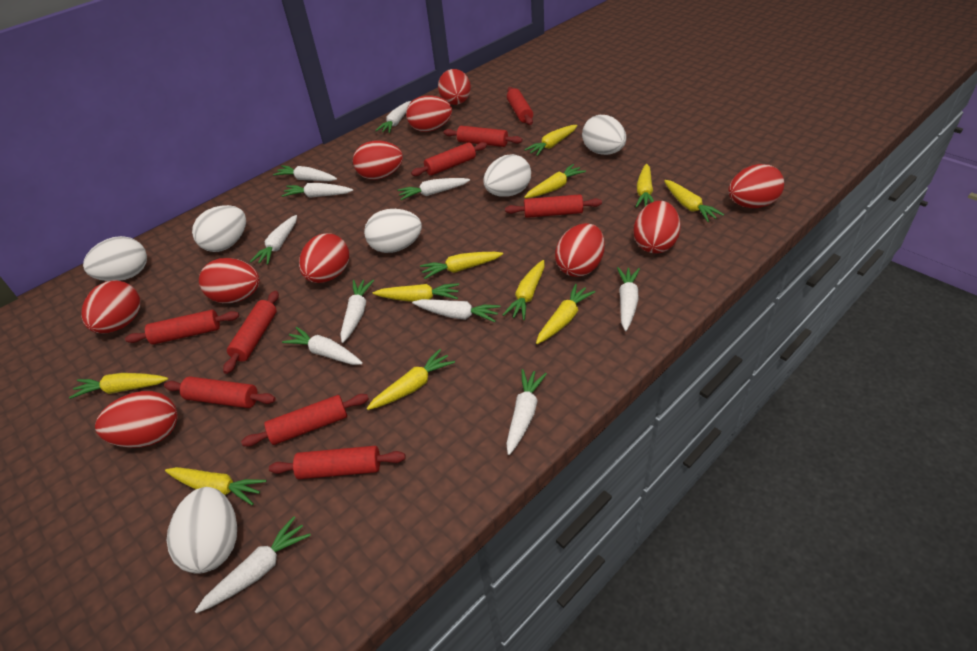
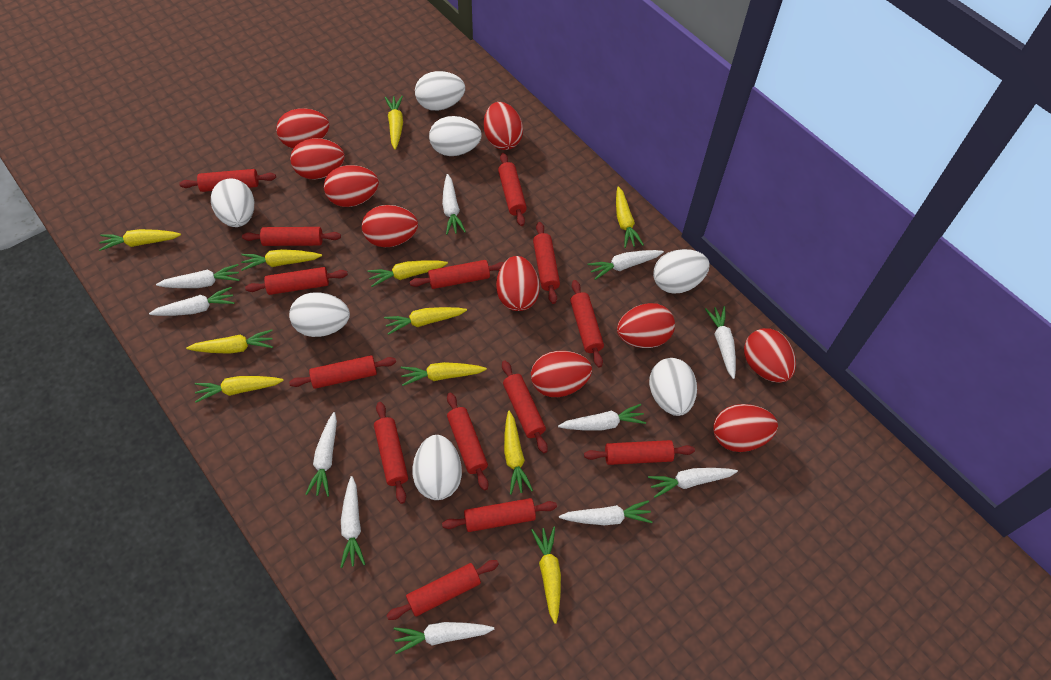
red rolling pin: [125,310,239,345] [164,376,276,408] [223,291,279,374] [241,394,369,447] [269,446,406,479] [411,142,487,176] [443,126,522,147] [505,194,602,218] [507,87,533,125] = 9 -> [179,169,276,192] [242,227,341,246] [245,267,348,295] [289,355,396,389] [374,402,408,504] [386,560,499,620] [410,260,504,289] [442,498,557,532] [447,393,488,490] [498,153,527,226] [502,361,548,453] [533,222,560,304] [570,280,604,368] [584,440,695,465] = 14
white egg: [83,236,147,281] [167,487,237,574] [192,205,246,252] [364,209,422,253] [483,154,531,197] [582,115,626,155] = 6 -> [211,178,254,227] [289,292,350,337] [412,435,462,500] [415,71,465,111] [429,116,482,156] [649,358,697,416] [653,249,710,294] = 7

